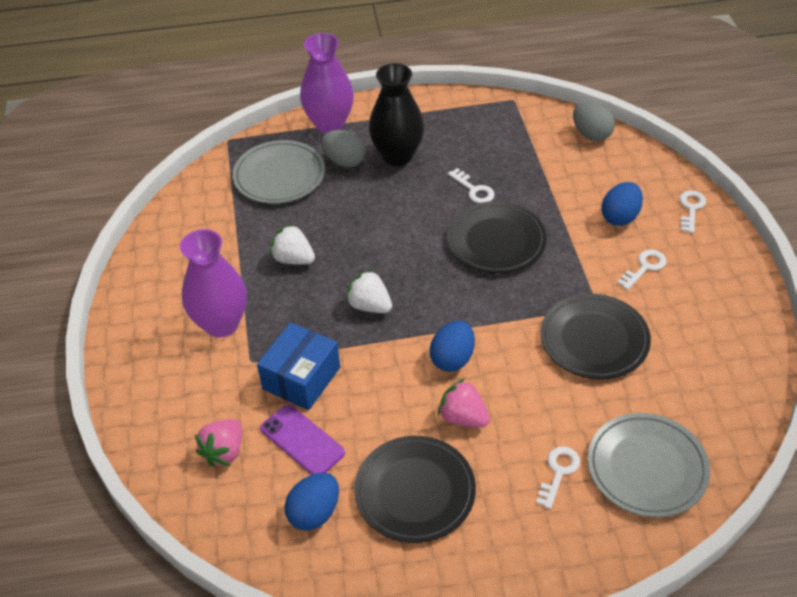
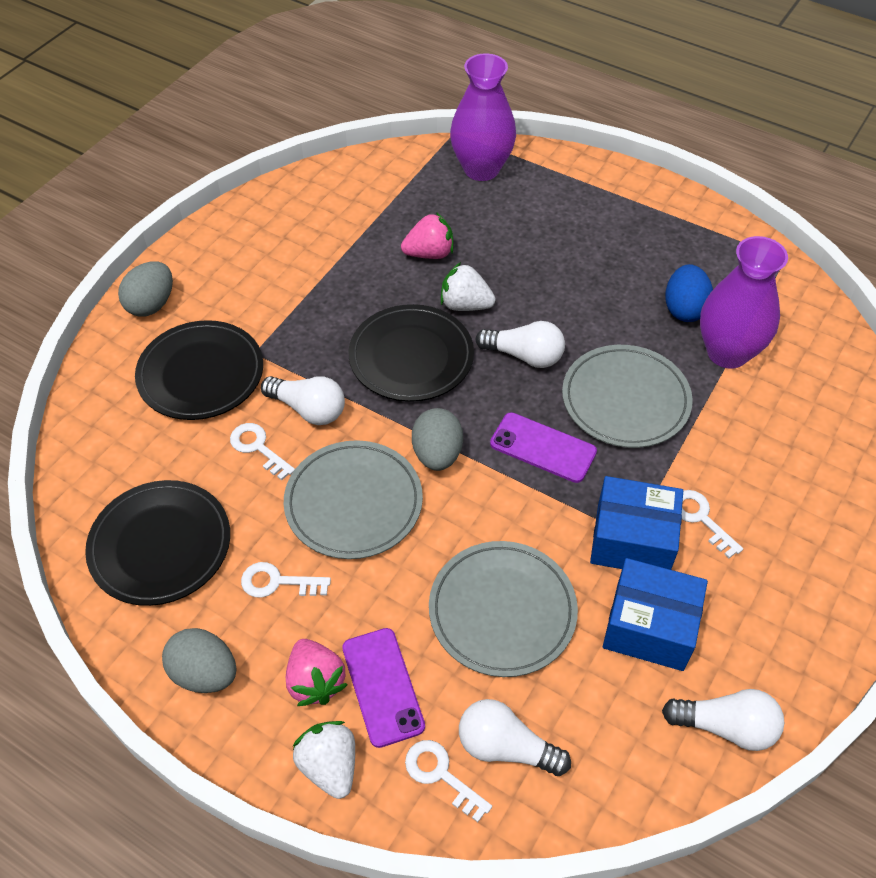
black vase: [369,63,424,166] = 1 -> none = 0
blue box: [257,322,340,410] = 1 -> [590,476,683,570] [603,558,708,671] = 2
blue egg: [285,473,339,531] [430,320,475,372] [602,182,643,226] = 3 -> [665,264,713,322] = 1
grey egg: [321,130,366,167] [573,102,615,141] = 2 -> [118,261,173,317] [162,628,237,693] [412,408,463,471] = 3
grey plate: [232,140,325,204] [588,413,710,517] = 2 -> [284,440,423,559] [429,541,578,677] [562,345,693,448] = 3
purple phone: [260,404,345,475] = 1 -> [342,628,425,748] [490,412,597,483] = 2
white light bulb: none = 0 -> [261,376,345,425] [459,699,571,776] [475,321,565,368] [662,689,784,751] = 4

